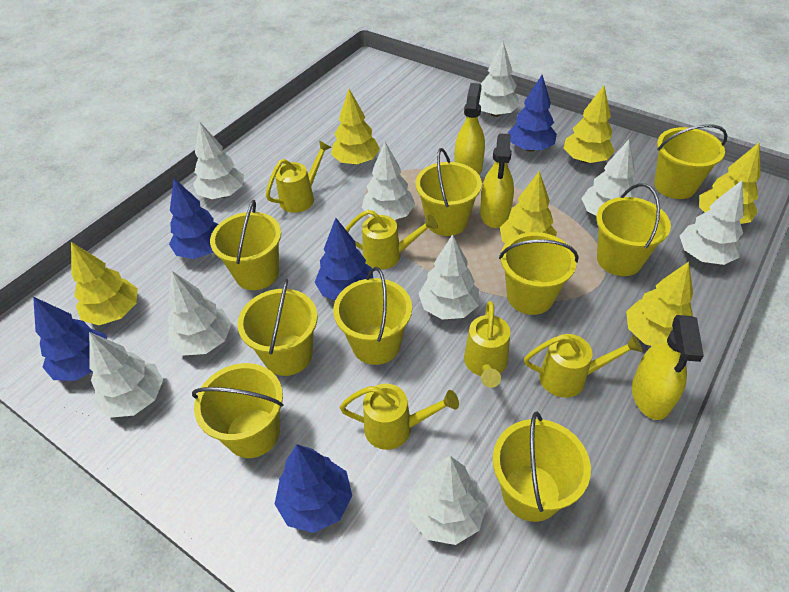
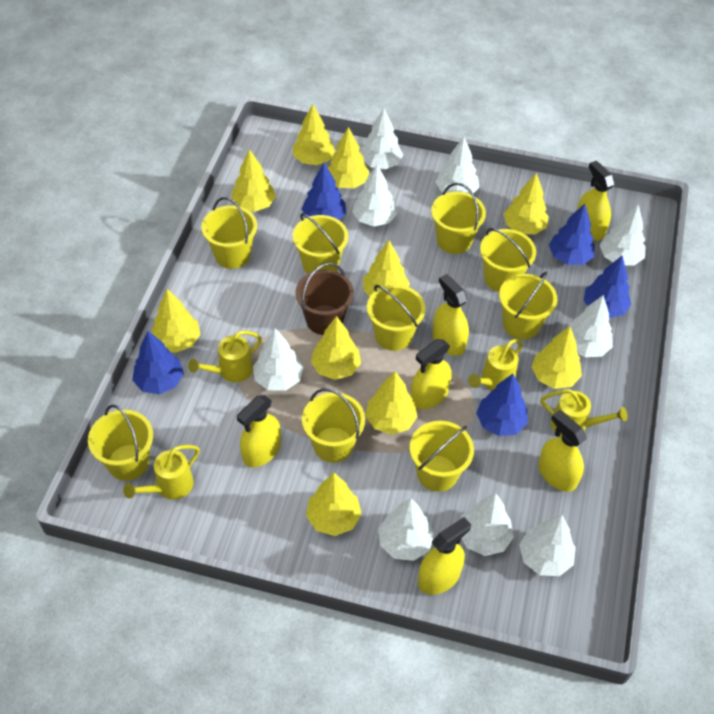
brown bucket: none = 0 -> [296,262,354,335] = 1
yellow spray bottle: [455,83,485,175] [480,134,514,228] [632,315,704,420] = 3 -> [237,395,281,467] [411,339,452,409] [418,517,471,595] [432,274,469,356] [538,410,587,492] [577,161,615,241] = 6
yellow tree: [71,242,138,325] [331,89,380,165] [500,171,557,244] [563,86,615,163] [626,262,693,346] [699,143,761,224] = 6 -> [152,289,201,353] [231,149,276,212] [293,104,335,165] [306,473,362,536] [311,316,361,380] [327,127,370,188] [363,240,410,296] [366,371,418,435] [504,173,549,235] [532,326,582,389] = 10
yellow watering can: [266,140,332,213] [340,384,459,450] [346,210,438,270] [464,301,510,388] [524,334,642,398] = 5 -> [123,445,200,499] [188,330,262,382] [468,339,523,391] [541,389,627,437] = 4

